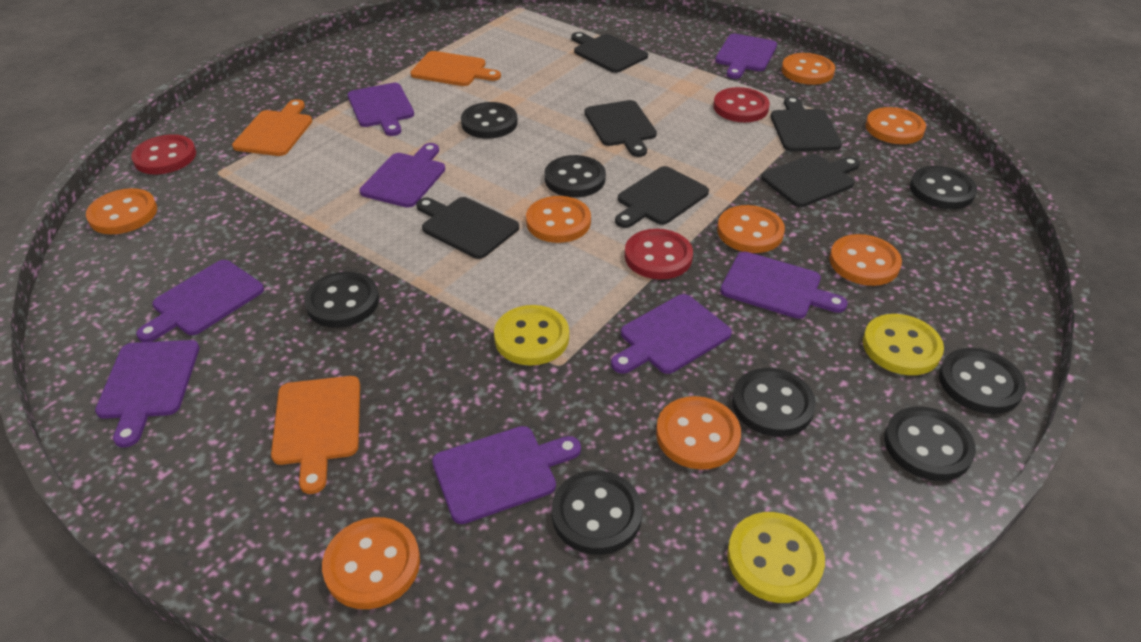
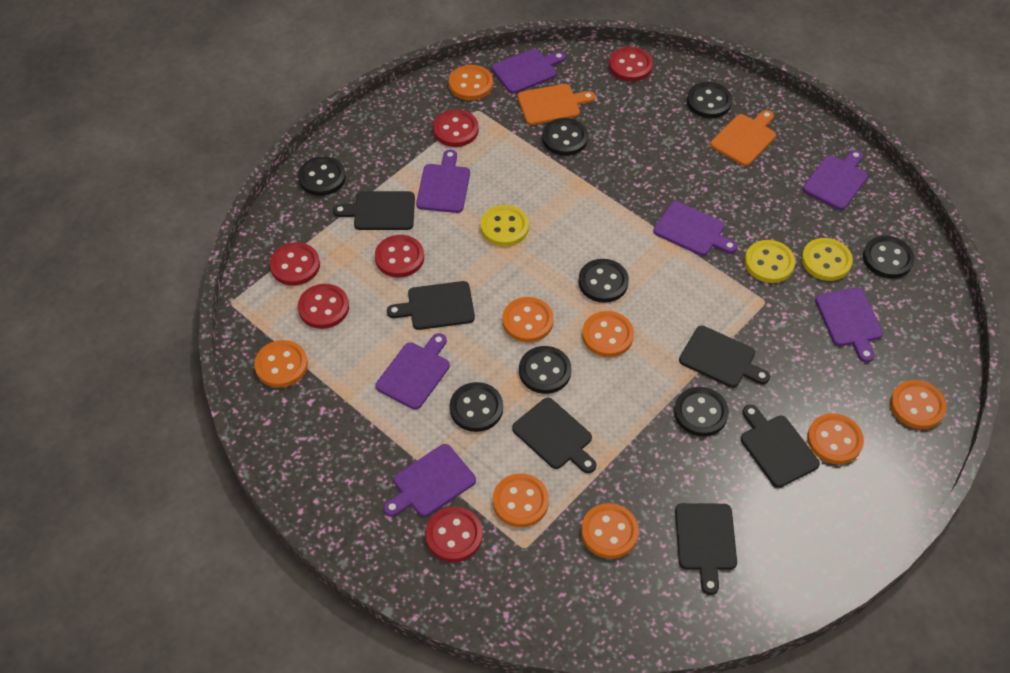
orange cutting board: [232,99,312,156] [271,376,360,494] [410,51,501,86] = 3 -> [517,84,595,125] [710,110,776,166] = 2
purple cutting board: [95,340,199,448] [136,260,264,342] [348,83,414,136] [359,143,445,208] [432,426,581,524] [611,294,732,374] [715,34,777,79] [720,252,847,319] = 8 -> [375,333,450,410] [384,444,476,517] [416,150,470,213] [492,49,566,94] [653,201,737,256] [802,150,868,210] [815,288,883,363] = 7
red button: [131,134,196,174] [625,229,693,280] [713,87,770,122] = 3 -> [270,242,320,286] [298,284,349,329] [375,235,424,277] [425,507,483,562] [433,109,479,147] [609,47,653,82] = 6

